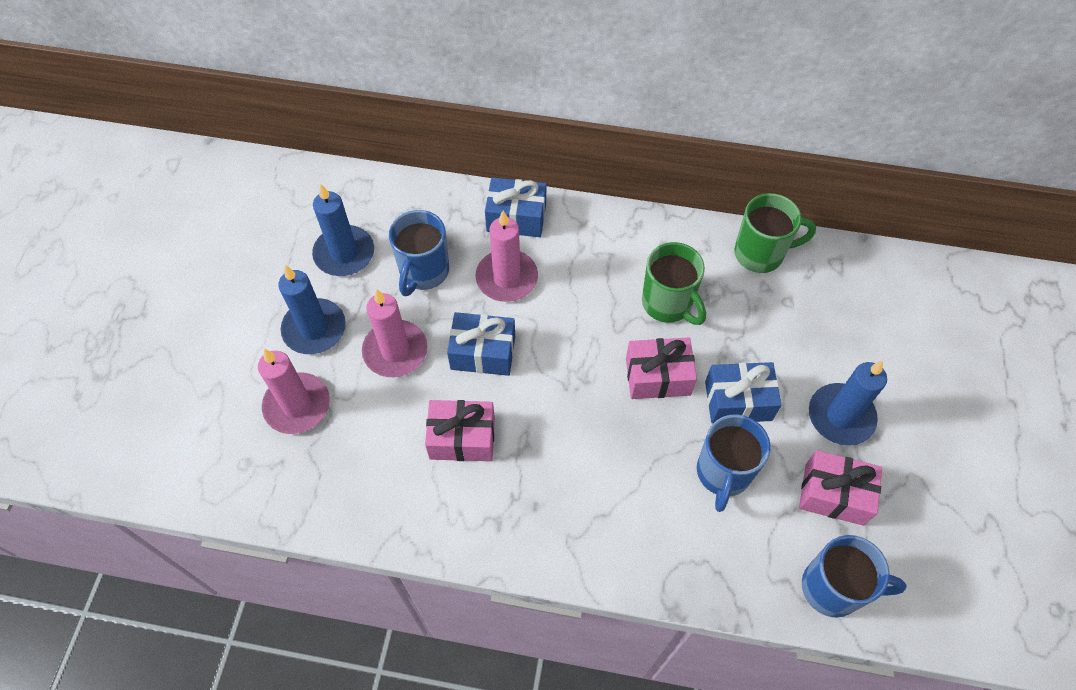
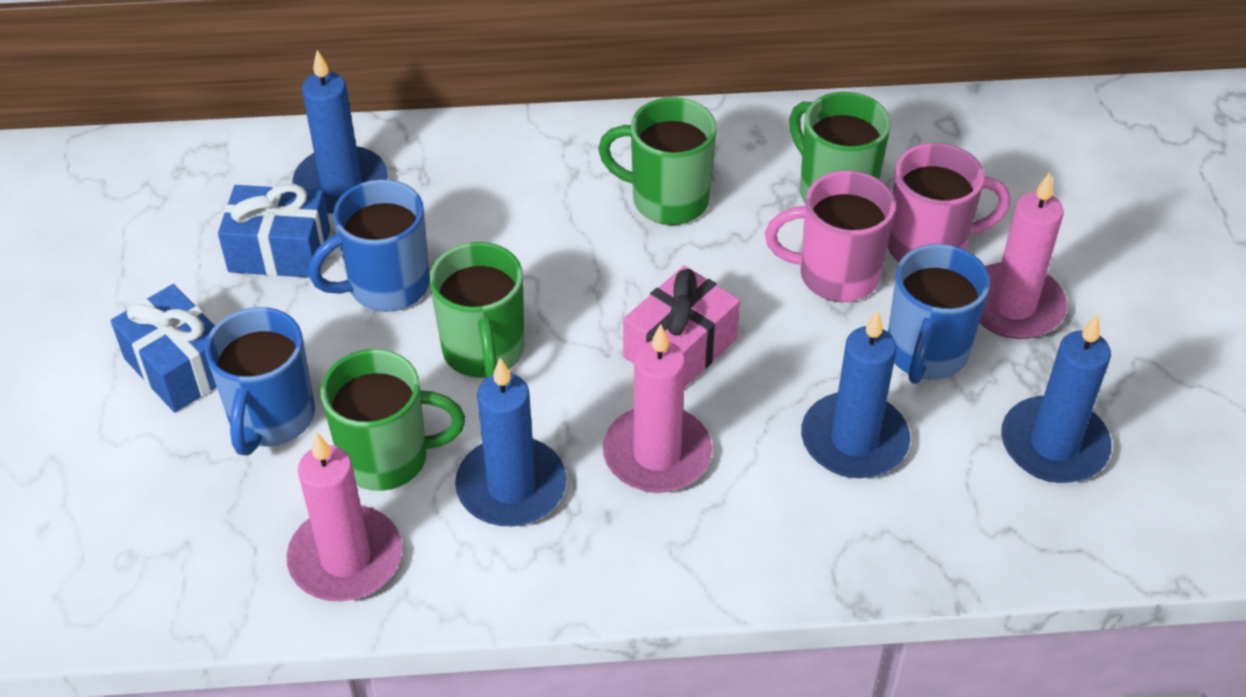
blue candle: [278,265,346,354] [312,184,374,276] [809,361,887,446] = 3 -> [293,50,388,213] [455,358,567,526] [801,310,910,478] [1001,314,1112,483] = 4
blue gift: [447,312,515,376] [485,177,546,237] [705,362,781,424] = 3 -> [111,284,216,413] [218,184,330,278] = 2
green mug: [642,242,706,325] [734,193,816,273] = 2 -> [320,349,465,491] [430,242,524,379] [598,97,717,225] [789,92,891,204] = 4
pink gift: [425,400,495,461] [626,338,697,399] [799,450,882,526] = 3 -> [623,266,740,388] = 1
pink mug: none = 0 -> [765,170,896,302] [887,143,1010,263] = 2

